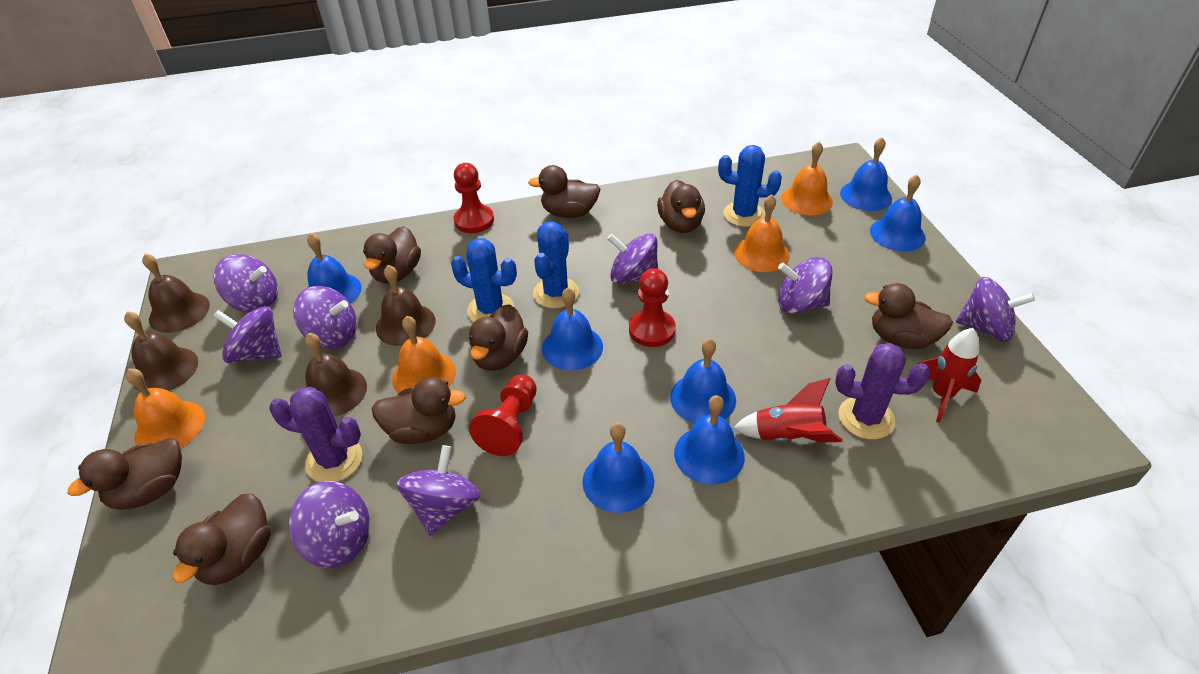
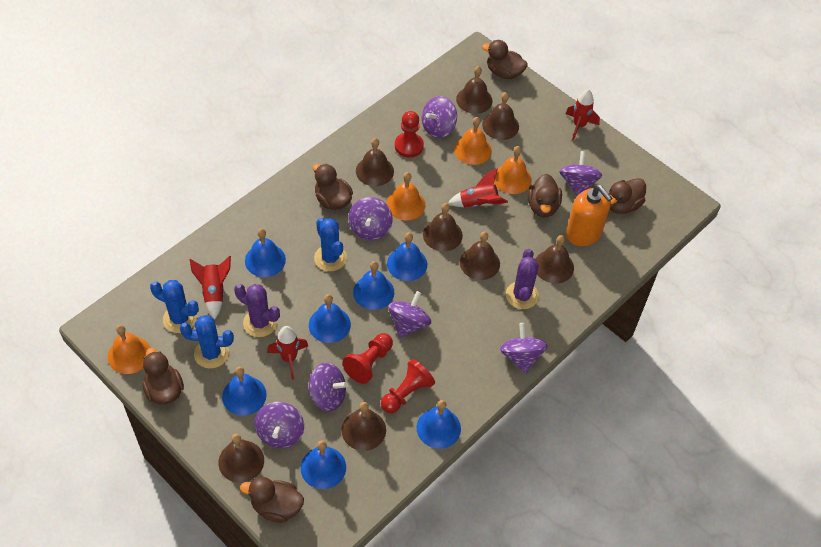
brown bell: [124,311,198,391] [142,254,210,333] [305,333,367,417] [376,265,435,346] = 4 -> [218,434,264,483] [342,402,386,451] [356,138,394,186] [423,203,463,251] [456,66,493,114] [460,232,500,280] [482,92,519,140] [536,235,574,284] = 8
brown duck: [68,438,182,510] [173,493,271,585] [363,226,421,283] [372,377,466,444] [469,304,528,371] [528,165,600,218] [657,180,705,233] [864,283,953,349] = 8 -> [142,348,184,405] [240,477,304,523] [313,164,353,210] [482,40,528,79] [528,174,562,217] [609,178,646,214] = 6
orange soap dispenser: none = 0 -> [566,185,612,246] = 1
purple spinning top: [213,306,282,363] [214,254,278,313] [289,481,370,568] [293,286,357,349] [396,445,480,536] [607,233,658,283] [778,257,833,314] [956,277,1035,342] = 8 -> [254,402,304,448] [308,363,348,412] [349,197,392,240] [388,291,431,338] [422,96,457,138] [500,323,548,374] [559,151,602,196] = 7
red rocket: [733,378,843,442] [918,328,981,423] = 2 -> [189,256,231,320] [267,326,308,380] [448,168,508,207] [566,89,600,140] = 4

